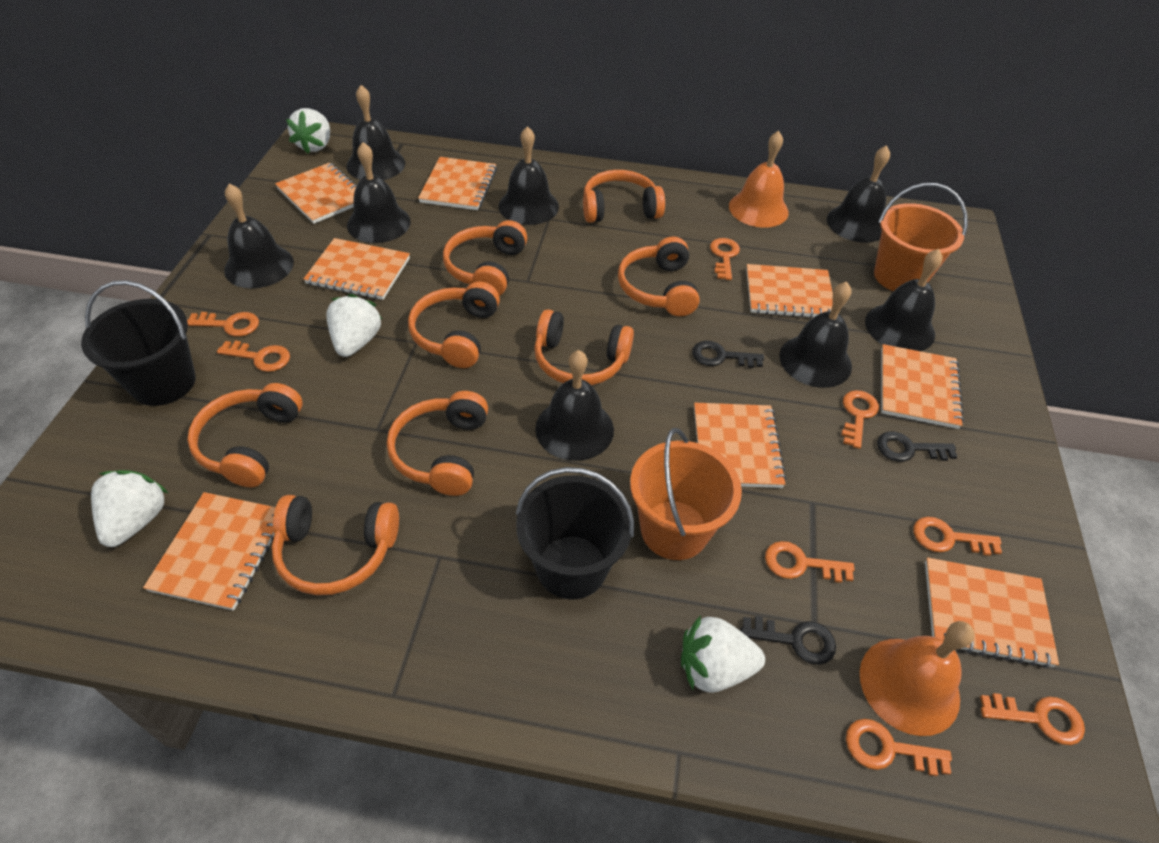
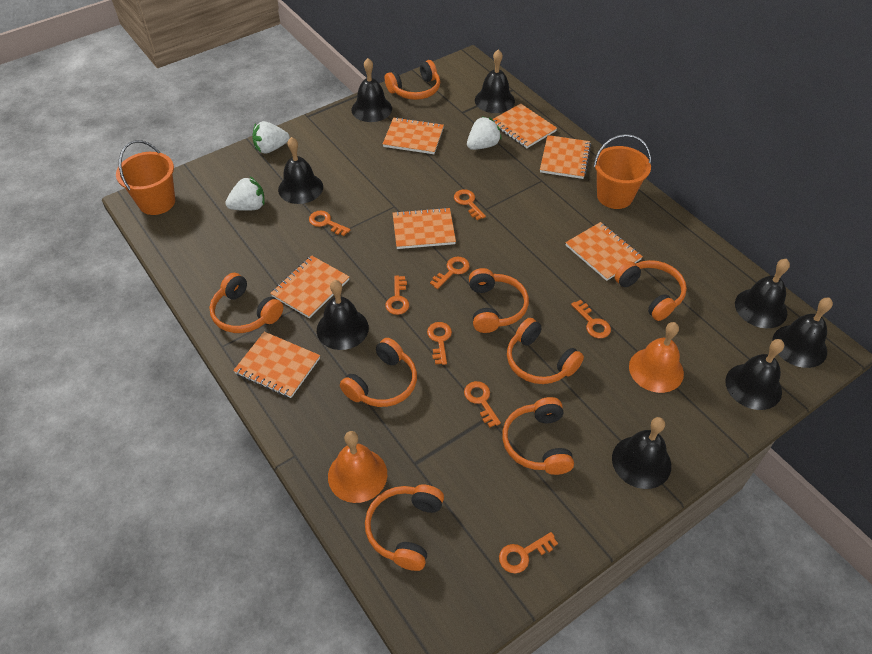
black bucket: [81,280,196,406] [516,467,634,600] = 2 -> none = 0
black key: [692,341,764,368] [741,616,836,665] [877,432,957,462] = 3 -> none = 0
orange notebook: [143,492,276,611] [275,163,357,224] [304,238,410,300] [418,157,497,210] [694,403,787,488] [746,264,833,318] [881,344,964,429] [925,558,1059,668] = 8 -> [233,332,320,398] [270,255,350,318] [383,117,444,154] [393,207,456,249] [493,104,557,148] [540,135,591,179] [565,222,643,281] = 7
white strawberry: [91,470,168,547] [286,108,330,154] [326,294,382,357] [681,615,765,693] = 4 -> [225,177,265,211] [252,121,290,154] [467,116,502,150] = 3

